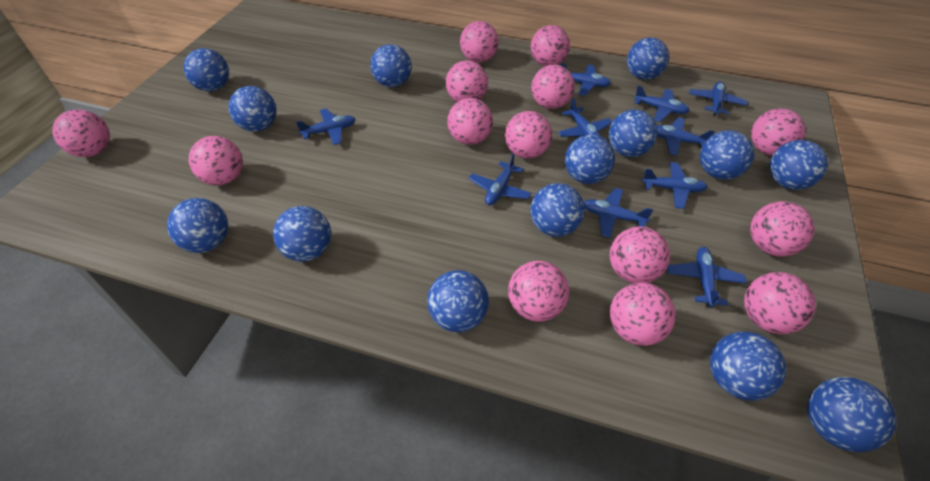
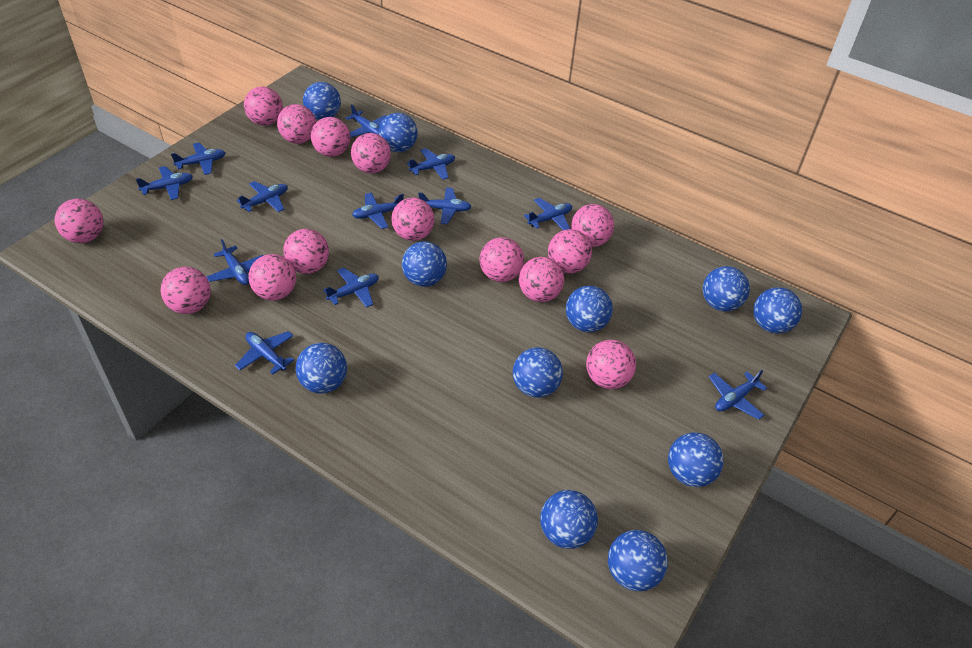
blue ball: [167,198,228,253] [183,48,229,91] [229,86,277,132] [273,206,331,262] [370,44,411,87] [427,270,489,332] [530,183,585,237] [565,134,615,184] [609,110,658,157] [627,37,669,80] [700,130,754,180] [710,332,786,400] [769,140,828,190] [807,377,896,452] = 14 -> [296,343,347,394] [303,82,341,120] [379,113,418,152] [402,241,447,287] [513,347,563,398] [540,490,598,549] [566,286,613,332] [608,530,668,591] [668,432,724,487] [703,266,750,312] [753,287,802,334] = 11
blue plane: [296,109,355,145] [468,153,532,205] [558,98,612,138] [561,63,611,96] [584,188,653,238] [634,86,690,122] [642,162,707,209] [657,117,715,155] [667,247,747,307] [689,81,747,116] = 10 -> [136,166,193,200] [171,143,226,175] [206,239,263,285] [235,331,294,374] [237,181,288,212] [323,267,379,308] [346,104,387,137] [352,193,404,229] [407,148,455,180] [418,187,472,224] [524,198,572,230] [709,370,767,420] = 12

